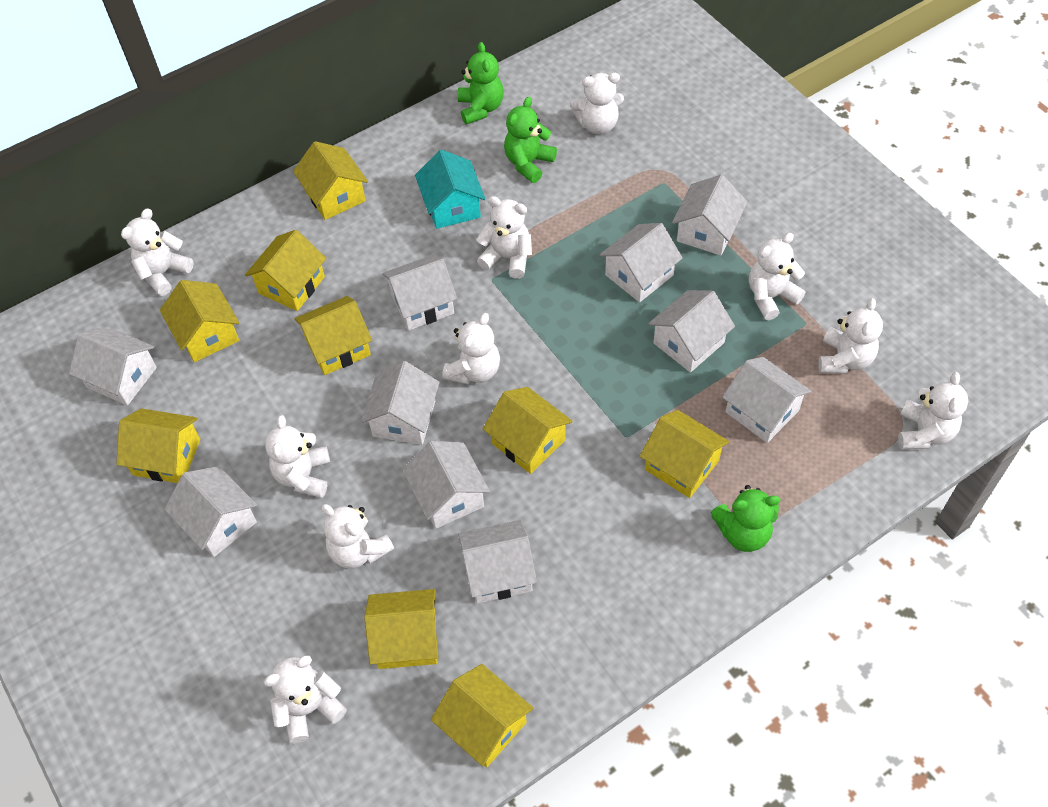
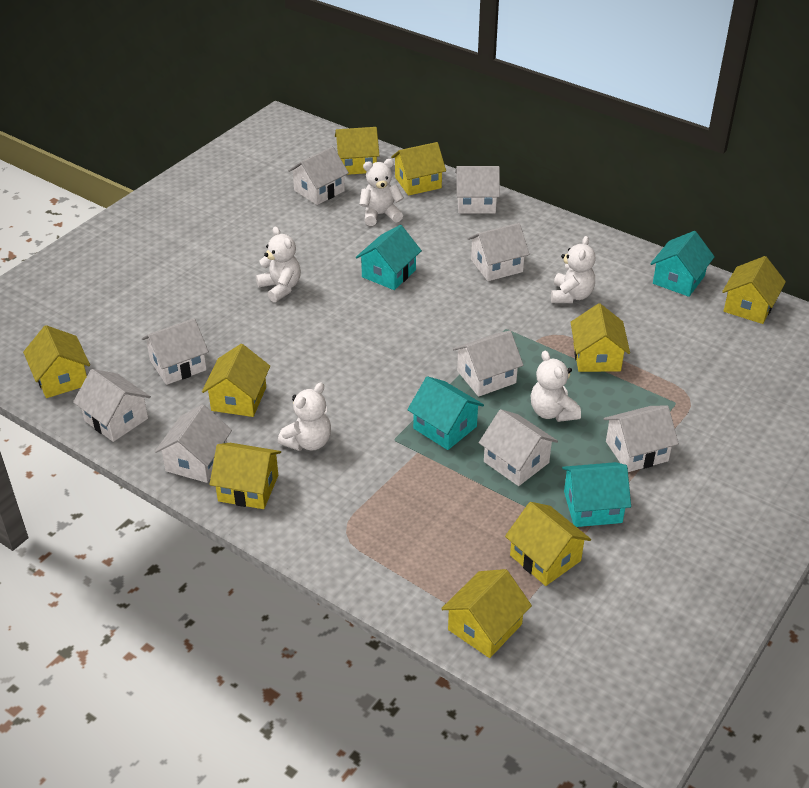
green teddy bear: [457,42,504,125] [504,97,557,183] [711,485,780,552] = 3 -> none = 0
turquoise house: [415,150,485,229] = 1 -> [356,225,422,290] [407,376,484,450] [562,462,631,527] [650,231,715,297] = 4
white house: [69,326,157,405] [164,466,257,557] [361,361,440,445] [382,254,457,331] [402,441,490,529] [458,520,537,604] [599,223,683,302] [648,290,735,372] [672,175,748,256] [722,357,811,443] = 10 -> [73,369,151,442] [142,318,209,385] [155,404,232,483] [288,147,349,205] [453,331,523,397] [455,166,500,214] [468,223,529,281] [479,409,558,486] [604,405,679,472] = 9
white teddy bear: [121,208,194,296] [264,655,347,743] [265,415,330,498] [321,504,394,569] [442,313,500,384] [476,196,532,279] [570,73,624,134] [749,233,805,320] [818,298,883,374] [898,372,968,449] = 10 -> [256,227,301,302] [278,383,331,451] [359,159,404,226] [531,351,581,422] [551,236,596,303] = 5

